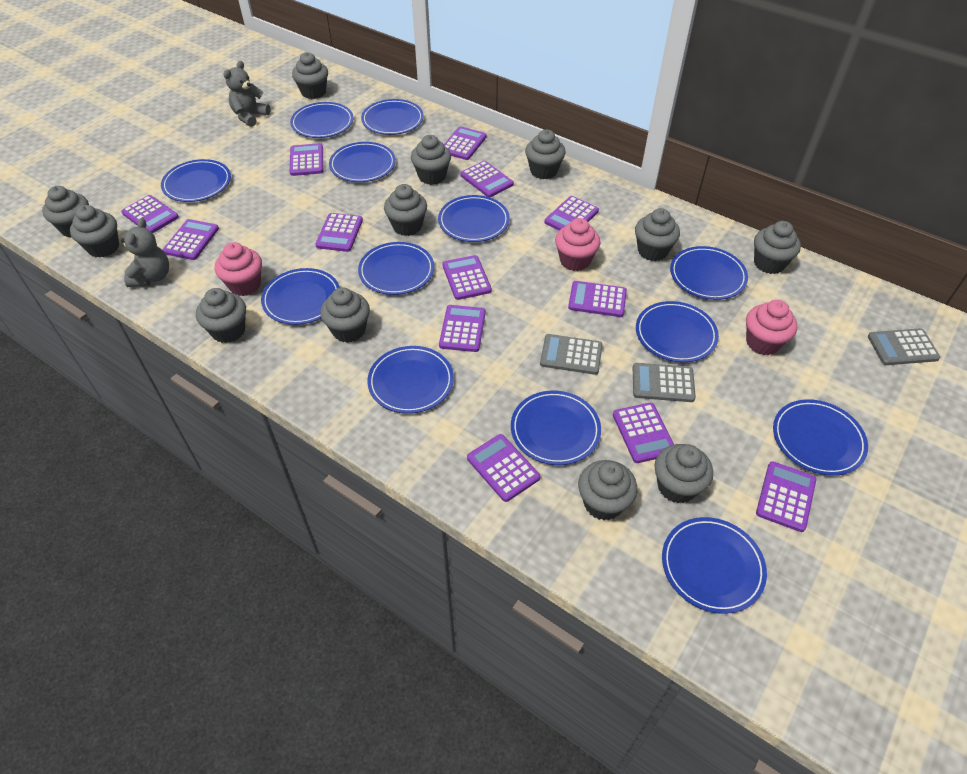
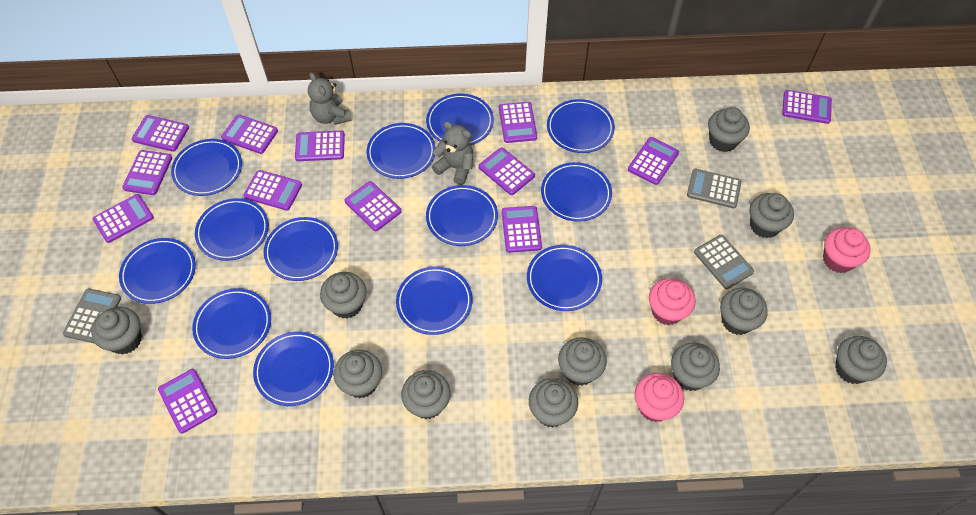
grey cupcake: [42,186,89,238] [70,205,119,258] [196,288,246,343] [292,52,328,99] [320,287,370,343] [384,184,427,236] [411,135,451,185] [525,129,565,179] [578,460,637,520] [635,208,680,261] [654,444,713,503] [754,221,801,274] = 12 -> [91,307,142,355] [320,272,366,319] [333,350,382,398] [401,370,451,419] [529,378,578,428] [558,337,607,386] [671,342,720,391] [708,107,750,152] [720,288,768,335] [750,193,794,238] [835,336,887,384] = 11

